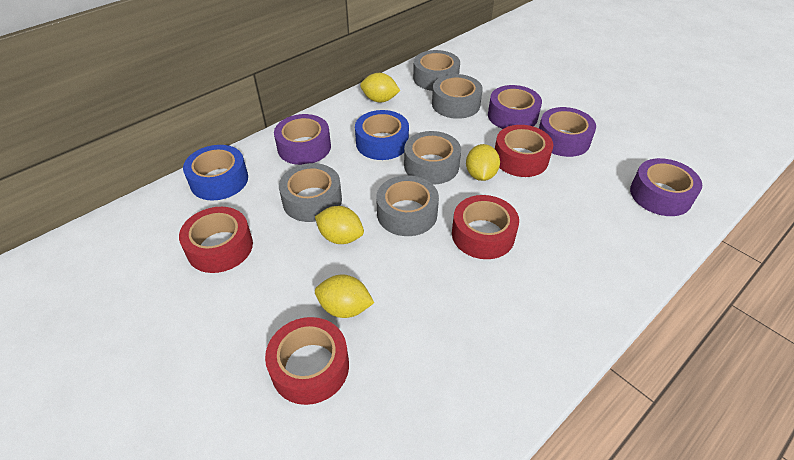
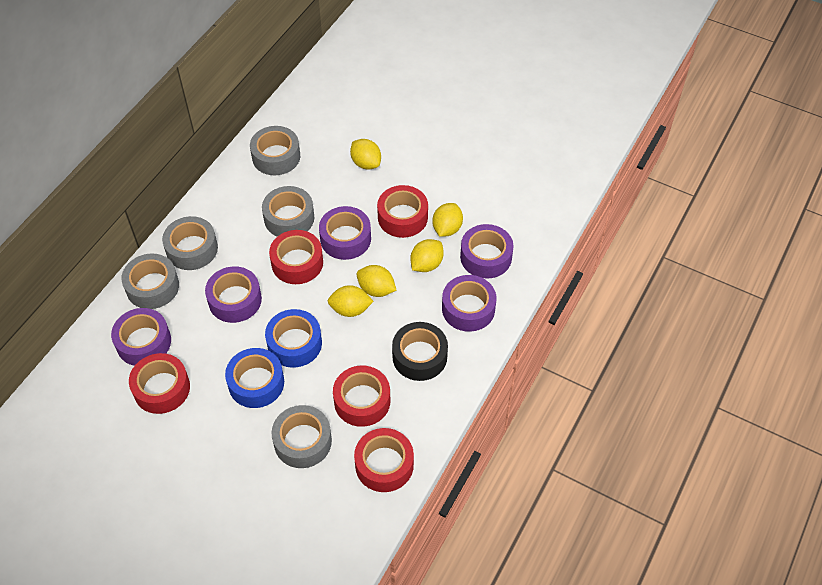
black tape: none = 0 -> [392,322,448,381] = 1
purple tape: [274,114,331,165] [488,85,542,129] [539,107,596,157] [630,158,702,216] = 4 -> [111,308,171,366] [205,266,262,323] [319,206,371,260] [442,275,496,332] [460,224,514,279] = 5
red tape: [179,207,253,273] [265,317,349,405] [452,195,519,259] [495,125,553,177] = 4 -> [129,353,190,414] [269,230,323,284] [333,366,390,427] [354,428,414,492] [377,185,428,238] = 5
yellow lemon: [315,206,364,244] [315,275,374,318] [360,73,400,103] [466,144,500,181] = 4 -> [328,285,374,317] [350,139,381,169] [357,265,396,297] [410,239,444,272] [432,203,463,237] = 5

